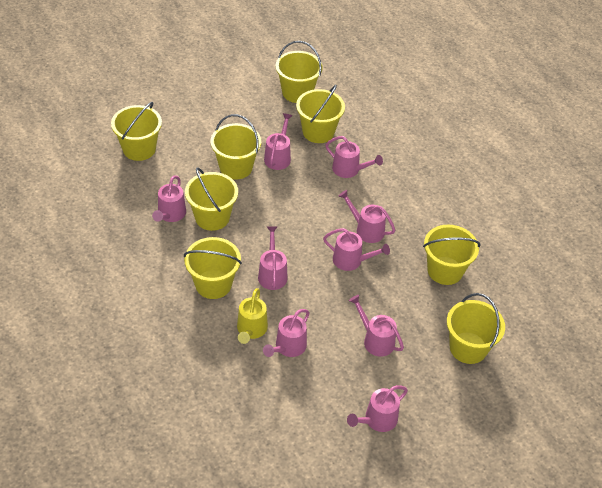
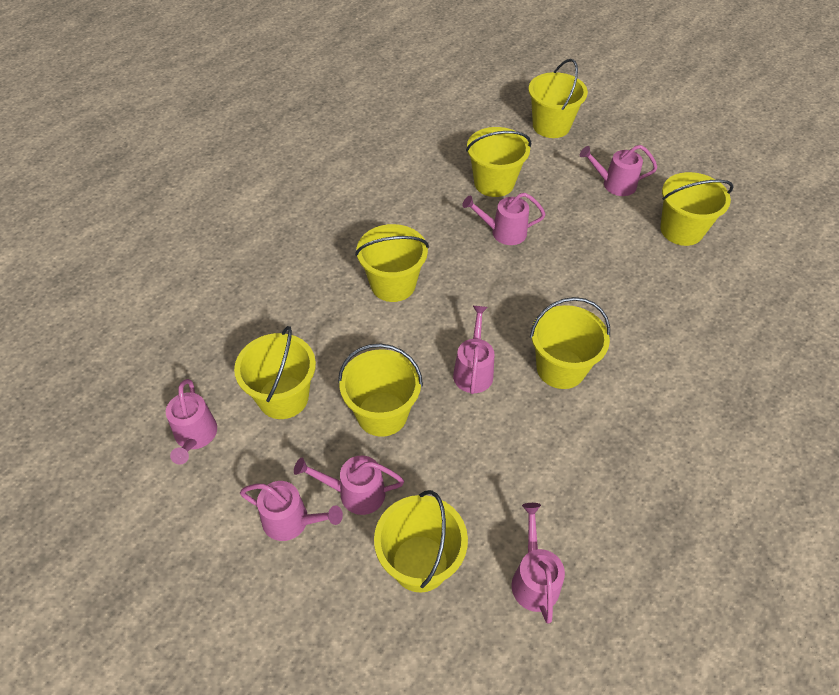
pink watering can: [152,176,186,222] [258,226,288,290] [263,309,309,357] [264,113,292,170] [323,228,390,271] [325,136,383,178] [338,190,396,243] [347,385,408,432] [349,295,404,357] = 9 -> [166,379,217,464] [240,481,343,541] [294,456,404,515] [453,306,494,394] [462,193,546,245] [511,503,565,624] [580,145,657,196] = 7
yellow watering can: [237,288,268,344] = 1 -> none = 0

